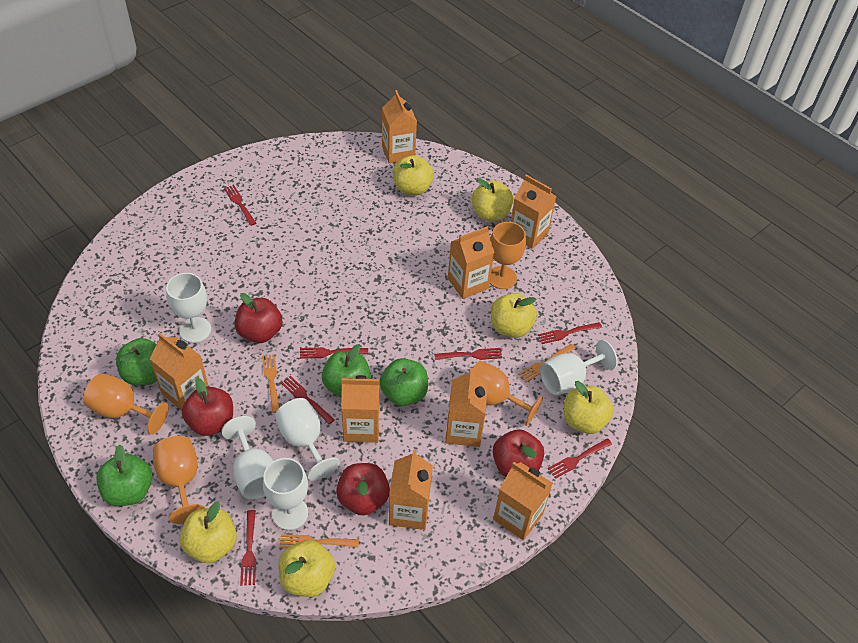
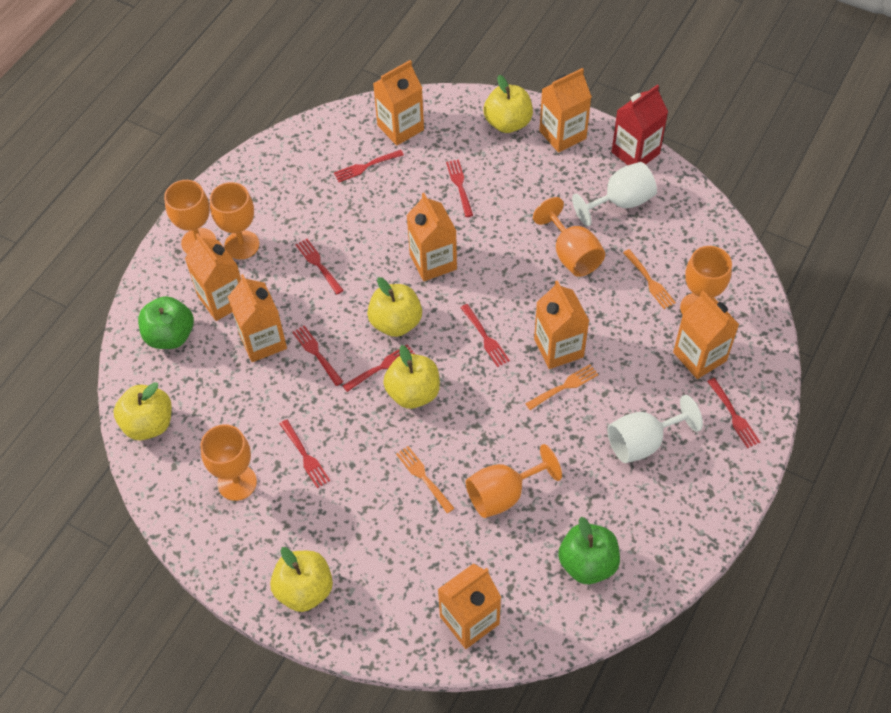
green apple: [96,444,153,506] [116,338,157,385] [322,344,371,397] [380,358,428,406] = 4 -> [138,296,194,349] [558,517,620,584] = 2
orange goblet: [83,373,169,435] [153,436,205,524] [473,361,543,426] [490,222,526,289] = 4 -> [164,180,216,254] [200,424,257,501] [210,182,259,259] [466,444,562,518] [533,197,605,277] [680,246,732,314] = 6
red apple: [182,378,233,436] [235,293,282,343] [336,463,390,516] [493,429,544,477] = 4 -> none = 0
red carton: none = 0 -> [611,84,668,165] = 1
red fork: [224,185,256,226] [240,510,256,586] [281,376,335,424] [300,347,368,359] [434,348,502,360] [538,322,602,344] [548,438,612,479] = 7 -> [280,420,330,488] [292,325,343,386] [296,239,344,294] [334,150,404,182] [343,344,415,392] [446,159,473,217] [460,304,510,367] [707,378,760,448] = 8
white goblet: [166,273,211,343] [222,416,273,500] [263,458,308,530] [275,398,340,481] [540,340,617,396] = 5 -> [572,162,657,226] [607,395,703,463] = 2
yellow apple: [180,501,237,563] [278,540,335,597] [393,155,434,196] [472,178,514,221] [491,293,537,338] [564,381,614,434] = 6 -> [113,382,172,440] [270,547,333,612] [367,277,422,337] [383,345,440,409] [484,75,533,133] = 5

